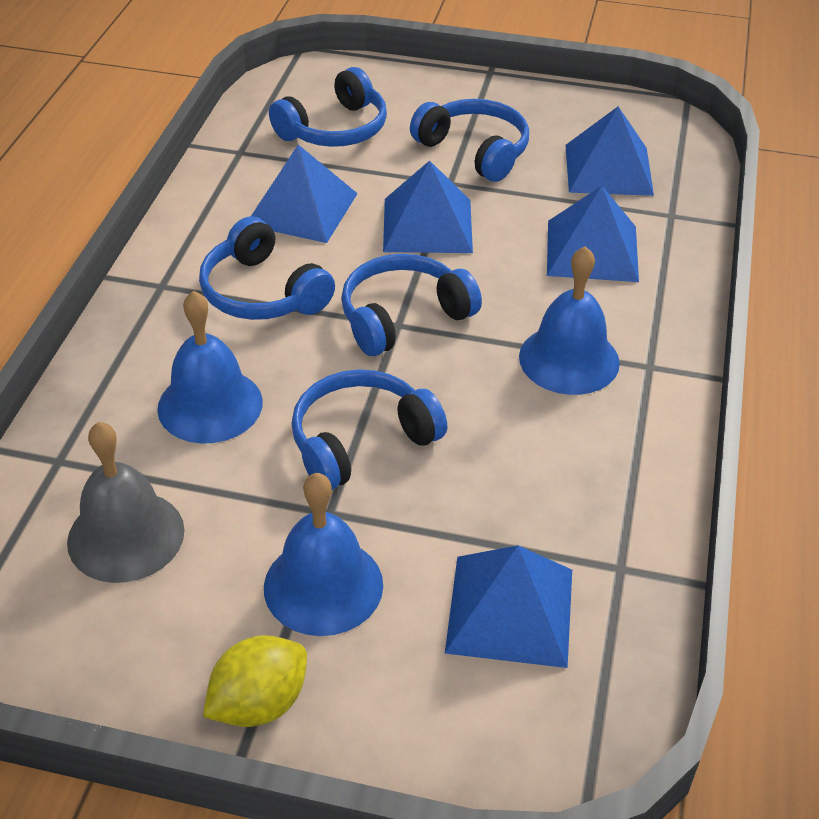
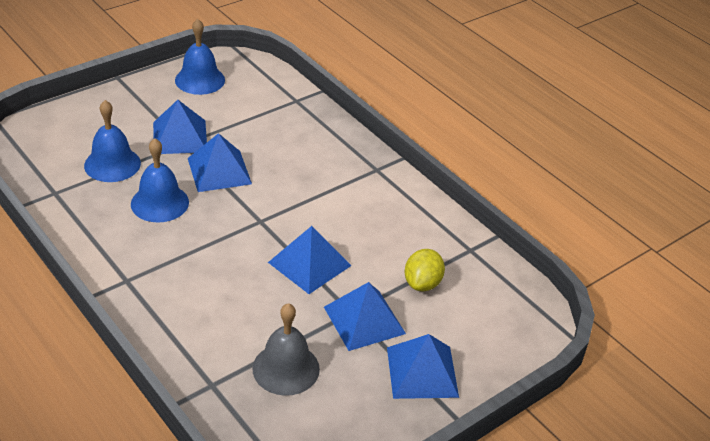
blue headphones: [199,216,335,320] [269,67,387,147] [291,369,447,490] [341,254,482,356] [410,99,529,182] = 5 -> none = 0

